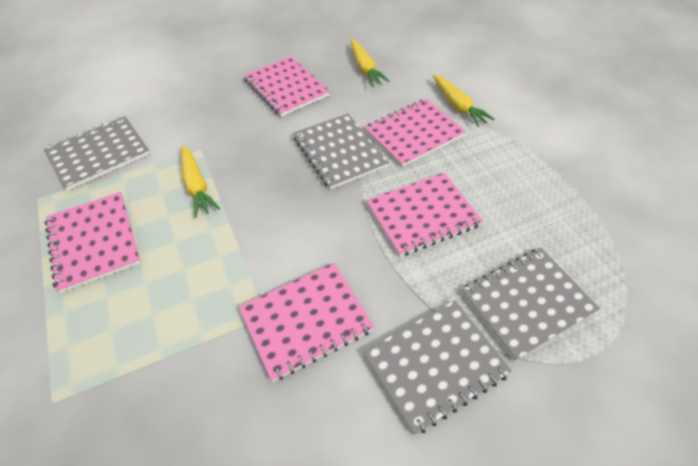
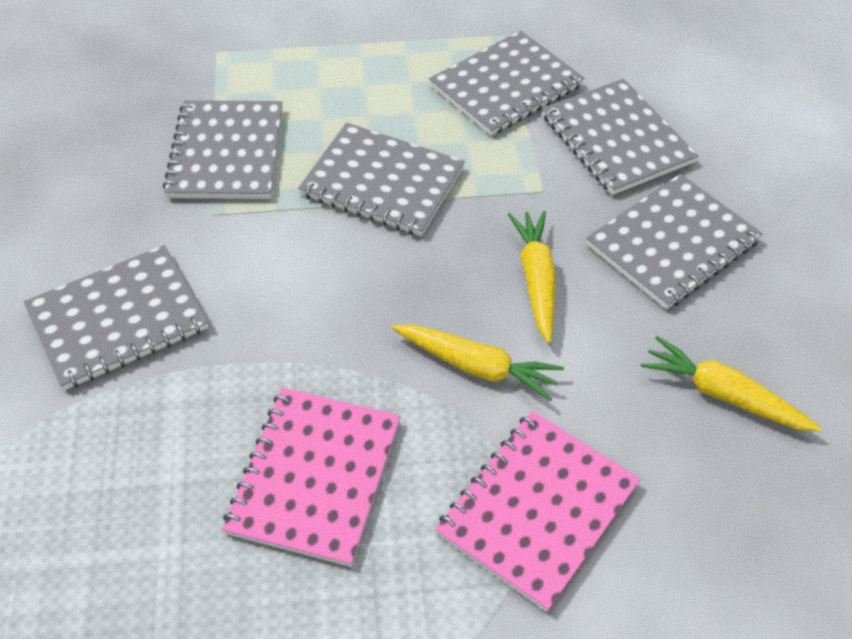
grey notebook: [44,116,150,191] [293,114,389,189] [363,300,512,435] [461,248,600,361] = 4 -> [24,245,209,390] [163,100,283,199] [298,123,465,236] [429,31,585,136] [542,79,698,195] [586,174,763,309] = 6
pink notebook: [44,192,141,293] [238,263,374,382] [243,57,330,117] [364,99,466,167] [366,172,483,257] = 5 -> [222,388,400,567] [435,411,640,612] = 2

